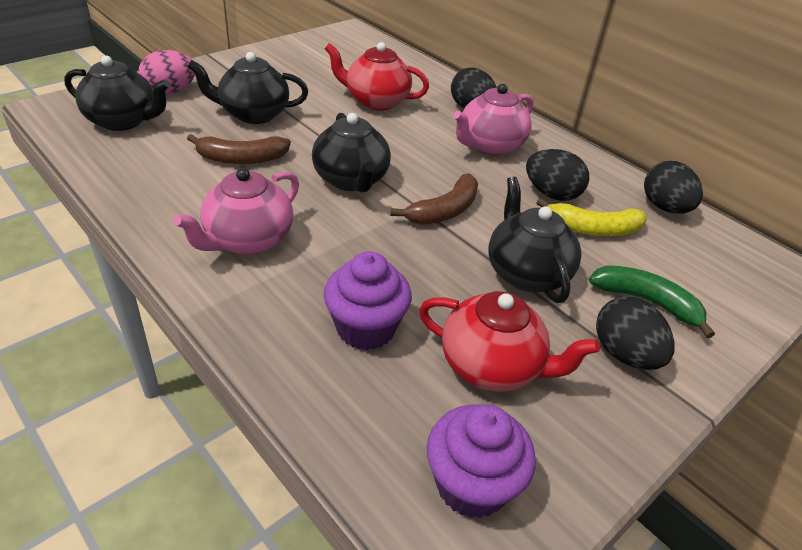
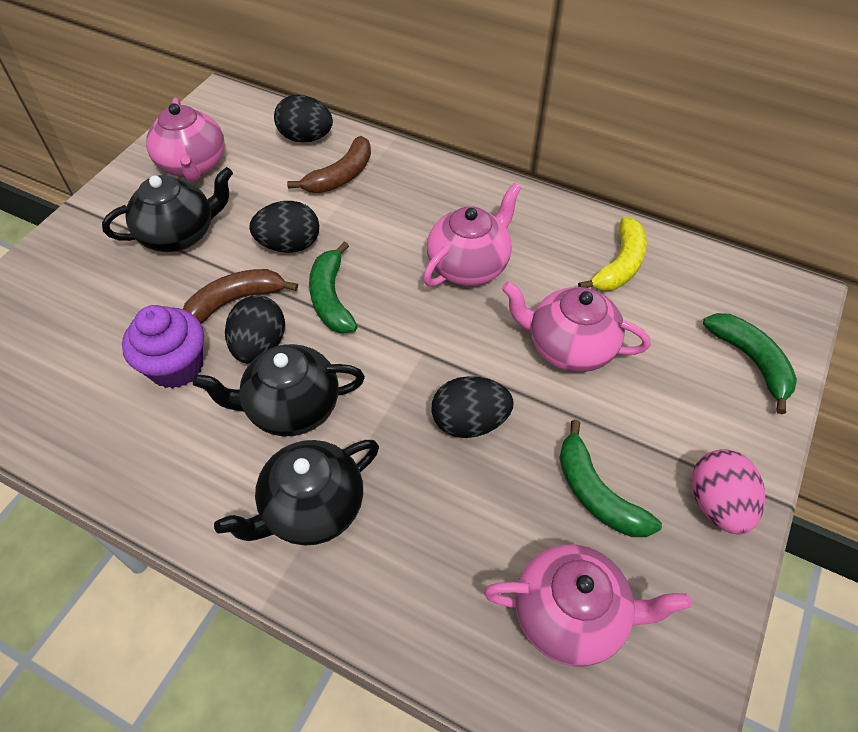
black teapot: [64,55,170,131] [187,52,308,124] [312,113,391,192] [488,177,582,303] = 4 -> [102,167,233,252] [193,344,365,437] [214,440,379,545] = 3
green banana: [589,265,715,338] = 1 -> [309,242,358,333] [559,420,662,537] [703,313,797,414] = 3
pink teapot: [173,168,299,255] [453,84,534,155] = 2 -> [146,98,225,182] [423,183,521,287] [484,545,692,666] [502,281,650,372] = 4
purple cupcake: [324,251,412,350] [427,404,536,518] = 2 -> [122,305,204,389] = 1
red teapot: [325,42,429,110] [419,291,600,392] = 2 -> none = 0

